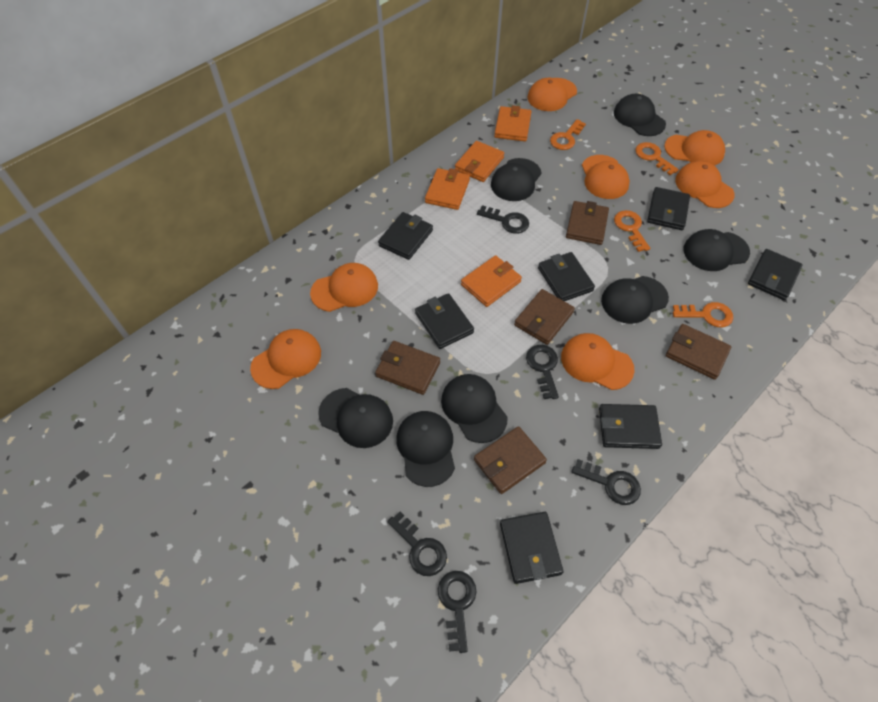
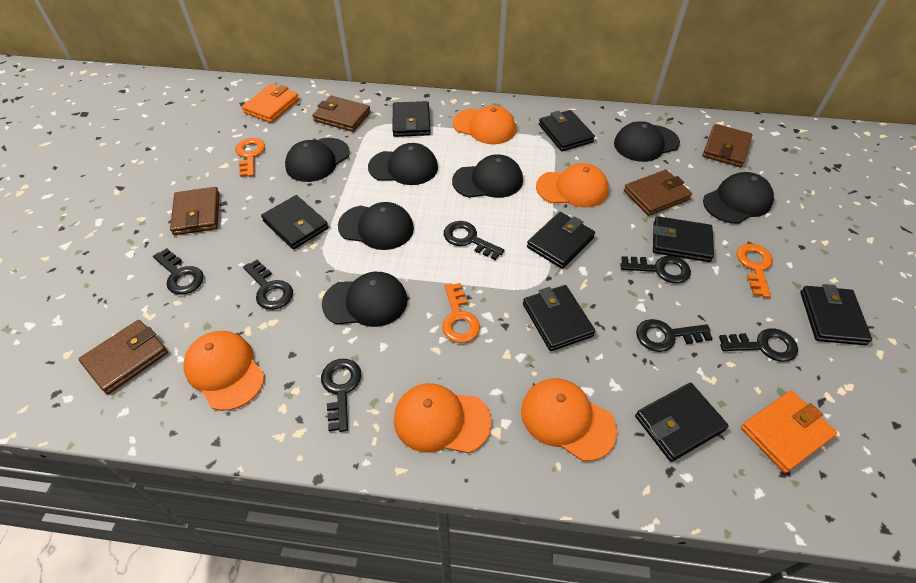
black key: [387,512,447,576] [438,571,476,653] [477,205,529,234] [526,345,559,399] [571,459,641,505] = 5 -> [153,248,204,295] [243,260,293,310] [321,359,361,432] [444,221,504,260] [620,256,691,284] [636,319,713,352] [719,328,798,362] = 7
black wallet: [378,212,433,260] [415,293,474,349] [500,512,563,584] [538,252,595,301] [599,404,662,449] [647,187,690,230] [748,249,803,300] = 7 -> [261,195,329,249] [393,101,431,137] [523,285,595,351] [527,212,595,269] [539,110,595,151] [635,383,728,462] [653,216,714,262] [800,284,872,345] = 8
orange cap: [250,329,321,389] [310,263,378,312] [527,78,577,111] [561,333,635,390] [582,155,630,199] [664,130,725,166] [675,161,735,208] = 7 -> [184,331,265,411] [394,383,491,453] [453,105,516,144] [521,378,617,461] [536,163,609,207] = 5
orange key: [550,119,586,150] [614,210,650,252] [635,142,679,175] [673,302,733,327] = 4 -> [235,138,265,177] [442,283,480,343] [736,244,773,298] = 3
orange wallet: [425,168,470,210] [455,141,505,182] [461,255,522,307] [494,105,532,141] = 4 -> [242,84,299,123] [741,391,837,473] = 2

